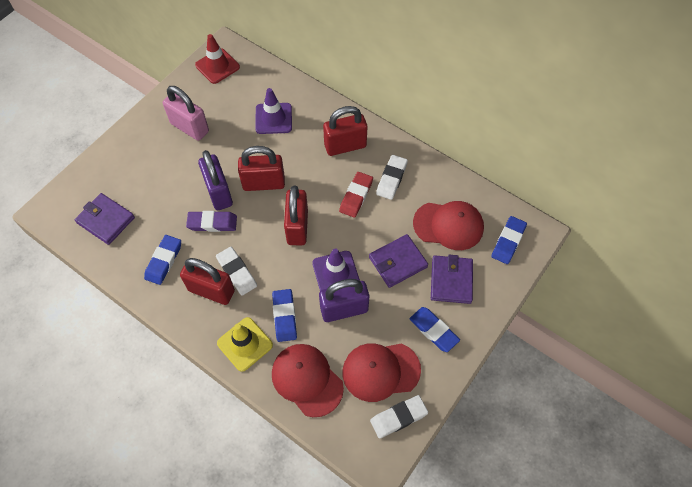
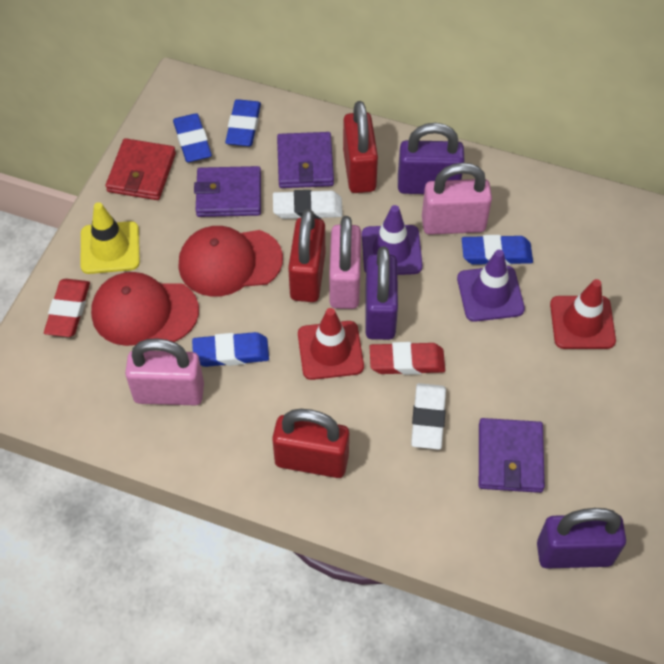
pink padlock: [163,86,209,141] = 1 -> [125,338,204,405] [329,216,361,309] [422,163,492,235] = 3
purple eraser: [186,211,237,232] = 1 -> none = 0
purple padlock: [198,150,233,210] [319,279,369,322] = 2 -> [365,246,398,340] [398,123,464,194] [537,508,626,568] = 3
red cap: [272,344,344,417] [342,343,421,402] [413,201,484,250] = 3 -> [91,272,199,346] [178,226,283,297] = 2
red eraser: [339,172,373,218] = 1 -> [44,279,90,337] [369,342,445,375] = 2
red padlock: [180,258,235,305] [238,146,285,191] [284,186,308,245] [323,106,367,156] = 4 -> [272,409,349,478] [288,209,325,302] [343,101,378,193] = 3
red traffic cone: [195,34,240,84] = 1 -> [298,308,364,380] [550,279,616,349] = 2
red wallet: none = 0 -> [106,138,176,200] = 1
white eraser: [216,247,257,296] [370,395,428,439] [376,155,408,200] = 3 -> [273,190,343,219] [411,383,446,450] = 2

